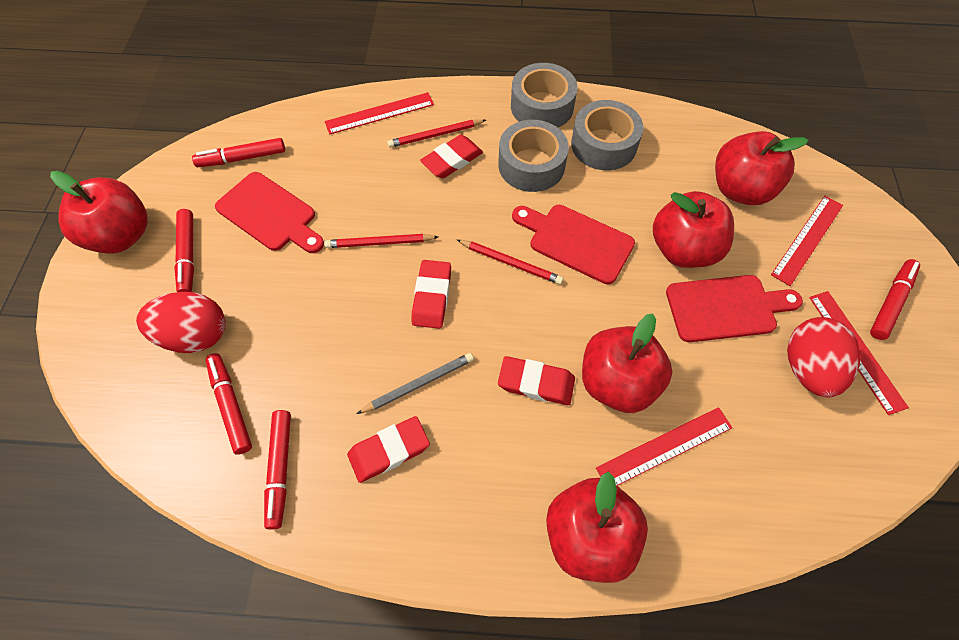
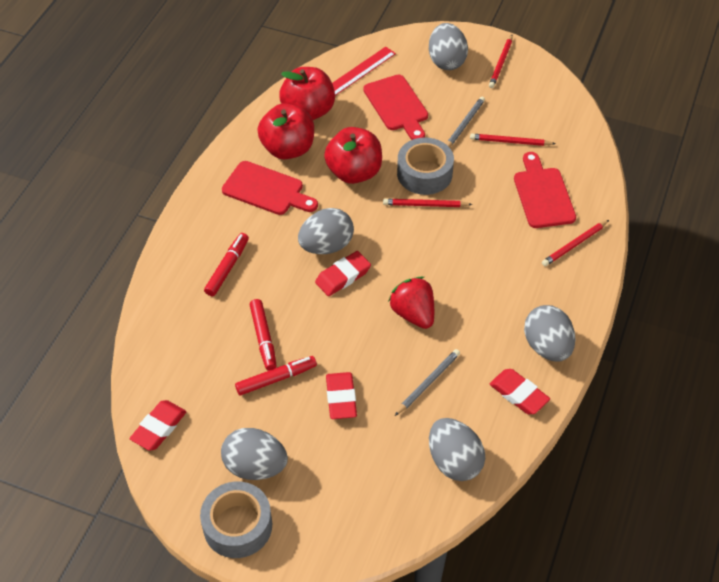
grey egg: none = 0 -> [221,428,288,480] [298,208,354,254] [429,23,468,70] [429,418,485,481] [524,305,575,362] = 5
grey pencil: [357,353,474,414] = 1 -> [395,349,460,416] [446,97,485,147] = 2
grey tape: [498,120,569,192] [511,63,577,127] [571,100,644,170] = 3 -> [200,481,272,558] [397,138,454,195] = 2
red apple: [50,171,148,254] [546,472,648,583] [582,313,672,413] [653,191,734,268] [715,131,808,205] = 5 -> [257,103,314,159] [279,67,335,120] [324,127,382,184] = 3
red egg: [136,292,225,353] [787,317,860,397] = 2 -> none = 0
red marker: [174,209,194,292] [192,138,285,167] [205,353,252,455] [264,410,291,530] [870,259,920,340] = 5 -> [204,233,249,296] [235,356,317,395] [250,299,277,371] = 3
red pencil: [324,234,438,248] [387,119,486,148] [457,240,563,285] = 3 -> [383,199,473,207] [470,134,556,146] [489,35,513,88] [542,220,609,266] = 4
red ruler: [325,92,434,135] [596,407,732,486] [771,196,843,286] [809,291,909,415] = 4 -> [332,47,396,96] = 1
red strawberry: none = 0 -> [389,277,434,329] = 1

